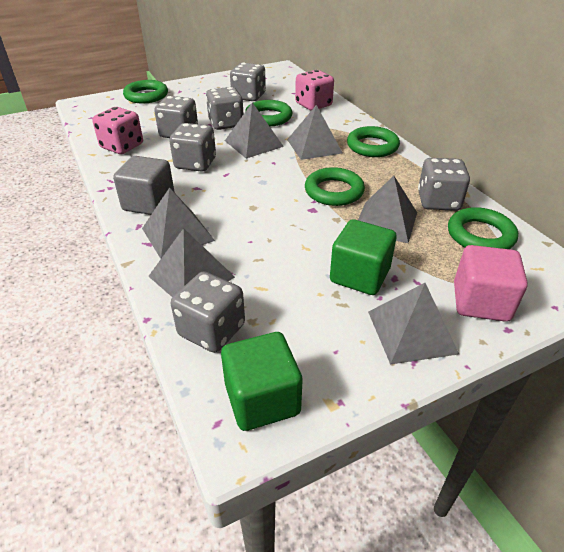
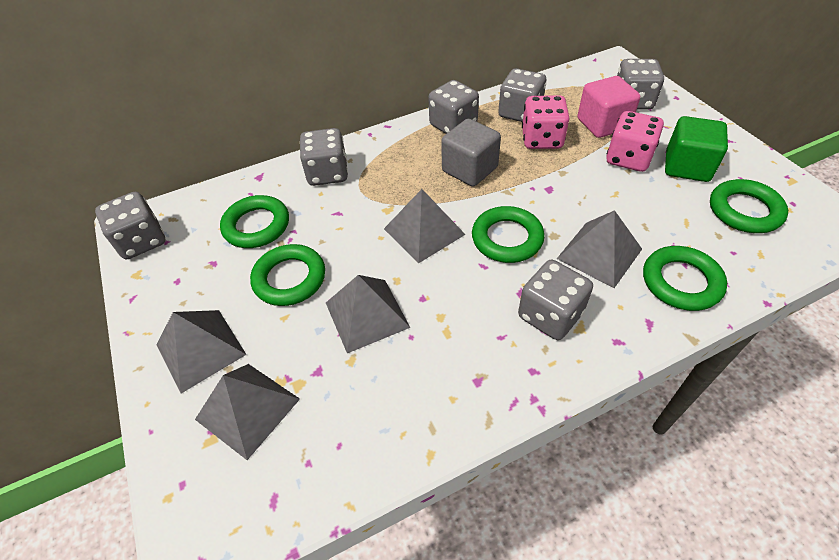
green cube: [221,332,303,431] [330,219,397,295] = 2 -> [665,116,728,182] = 1
grey pyramid: [142,188,215,259] [148,228,235,297] [225,103,284,159] [287,105,343,160] [358,176,417,243] [368,283,459,365] = 6 -> [157,310,247,393] [195,364,300,460] [326,275,410,353] [384,189,466,263] [557,210,642,288] = 5

